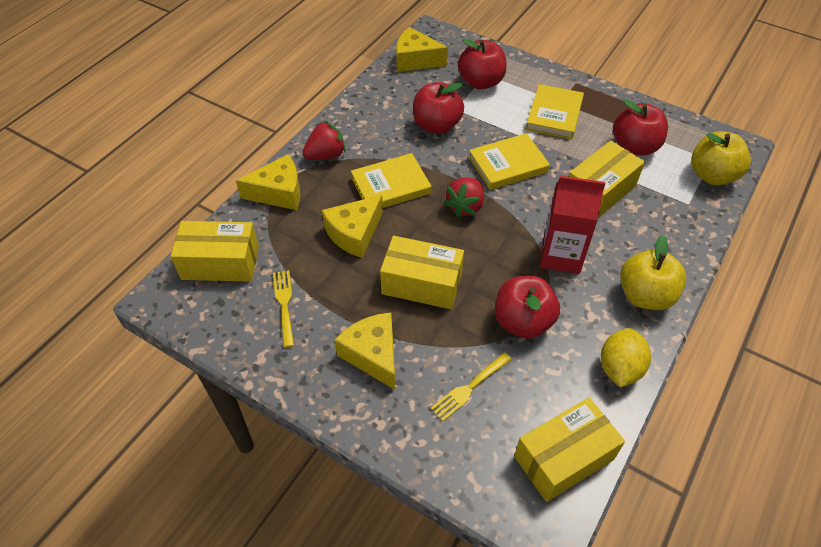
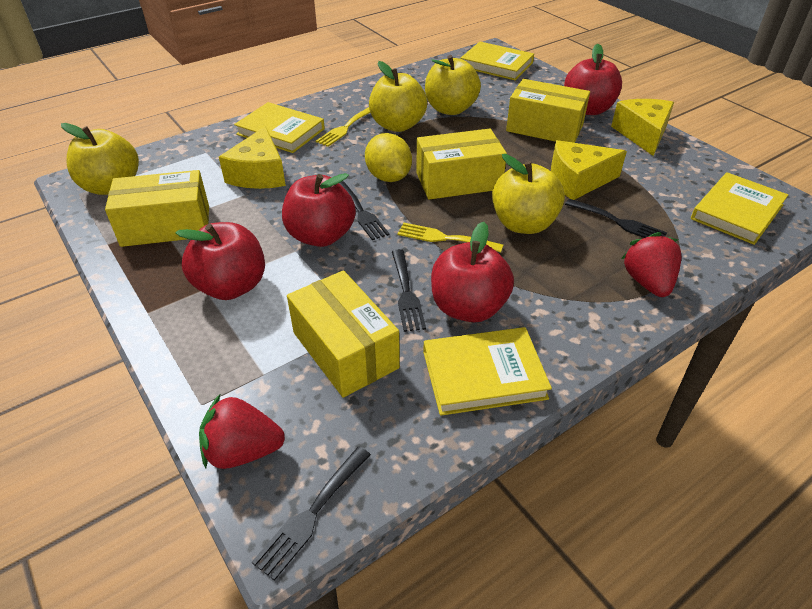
black fork: none = 0 -> [252,447,371,581] [339,181,390,240] [392,249,426,332] [565,199,667,238] = 4
red carton: [540,176,605,274] = 1 -> none = 0
yellow apple: [620,235,687,310] [691,131,751,185] = 2 -> [61,123,139,195] [369,61,427,132] [425,55,481,115] [492,154,565,234] = 4
yellow book: [351,153,431,208] [469,133,550,190] [526,84,584,139] = 3 -> [234,102,325,153] [423,327,552,416] [460,42,534,81] [691,172,788,245] = 4
yellow cheese: [236,154,300,210] [322,195,383,258] [334,313,395,390] [396,27,448,72] = 4 -> [219,126,286,189] [551,140,627,200] [611,99,674,156] = 3

